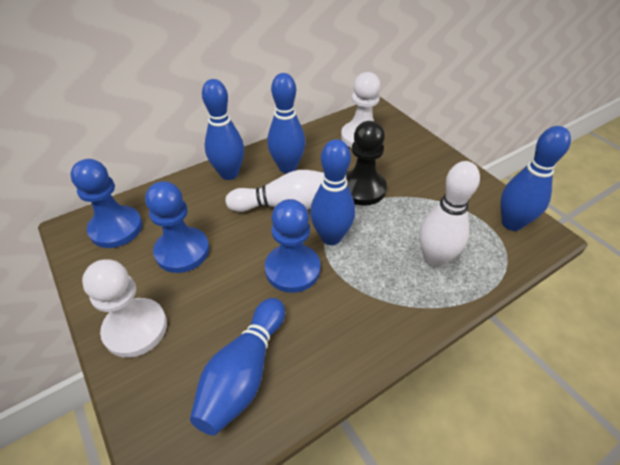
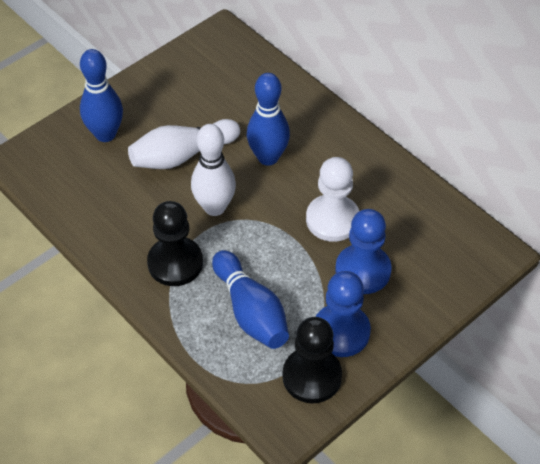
black pawn: [346,121,387,206] = 1 -> [147,201,203,286] [283,317,342,403] = 2
blue bowling pin: [190,298,285,436] [202,79,244,180] [267,73,306,173] [310,139,355,245] [501,126,571,231] = 5 -> [80,49,123,142] [212,250,289,349] [247,73,290,166] = 3
blue pawn: [70,159,142,248] [145,181,209,273] [265,199,320,293] = 3 -> [315,271,371,357] [335,209,392,294] = 2
white pawn: [82,259,167,358] [341,72,381,148] = 2 -> [306,157,359,242] = 1

